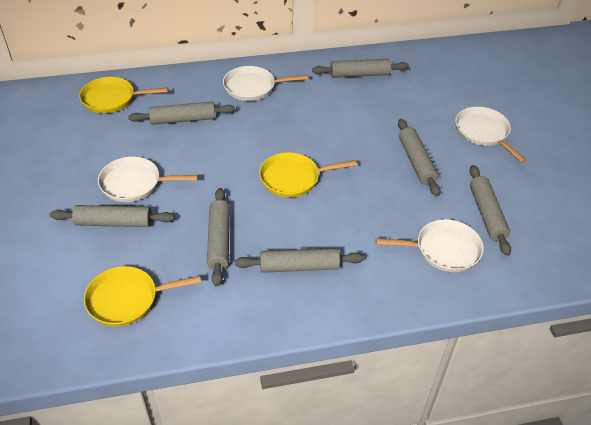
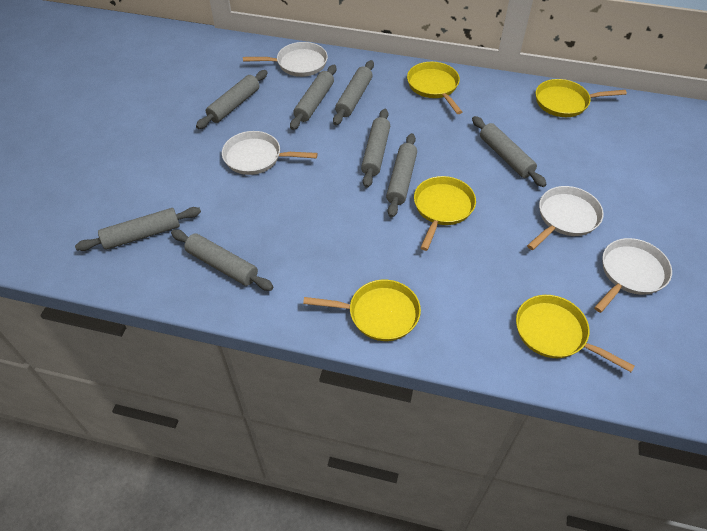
grey rolling pin: [50,205,174,227] [128,102,235,125] [207,188,230,286] [235,248,364,273] [312,59,409,78] [398,119,440,196] [469,165,511,256] = 7 -> [75,207,201,251] [171,229,274,291] [196,70,268,129] [290,65,336,130] [333,60,374,125] [361,109,390,188] [386,133,417,218] [472,116,547,187] = 8
yellow pan: [79,77,168,113] [84,266,201,327] [259,152,357,197] = 3 -> [303,280,421,341] [407,62,462,114] [414,176,476,251] [516,295,635,372] [536,79,627,117] = 5

